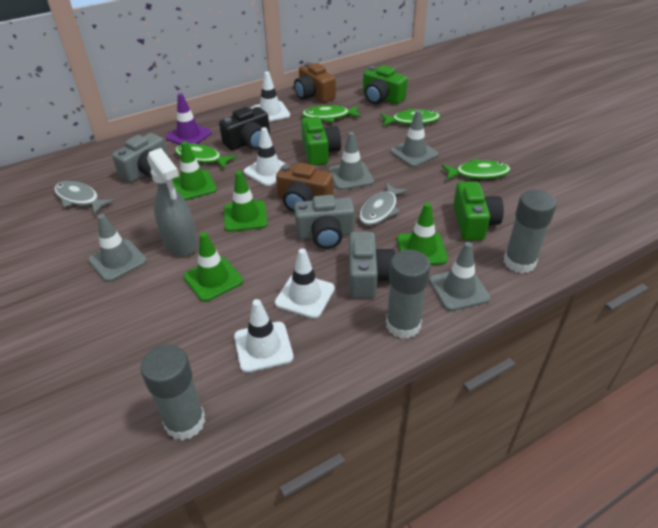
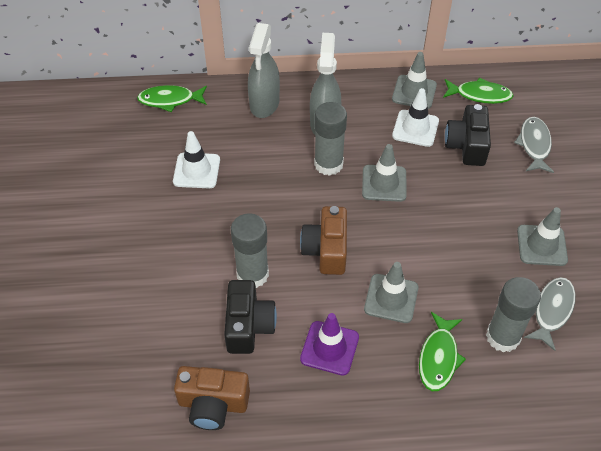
black camera: [219,107,270,150] = 1 -> [224,280,277,354] [445,104,491,166] = 2
green camera: [301,117,341,165] [363,65,408,104] [453,181,504,240] = 3 -> none = 0
green fish: [175,143,236,169] [302,105,361,123] [380,109,440,126] [442,159,510,180] = 4 -> [137,85,207,112] [419,312,466,391] [443,77,514,104] = 3
green traffic cone: [172,141,217,200] [183,232,243,302] [224,171,268,232] [397,203,448,265] = 4 -> none = 0
grey camera: [112,133,167,183] [294,195,355,249] [349,232,395,298] = 3 -> none = 0
grey spray bottle: [147,148,198,256] = 1 -> [248,23,280,118] [310,33,341,135] = 2
white traffic cone: [234,299,293,373] [244,127,286,186] [251,71,290,122] [275,248,335,319] = 4 -> [173,131,220,189] [392,88,439,147] = 2

